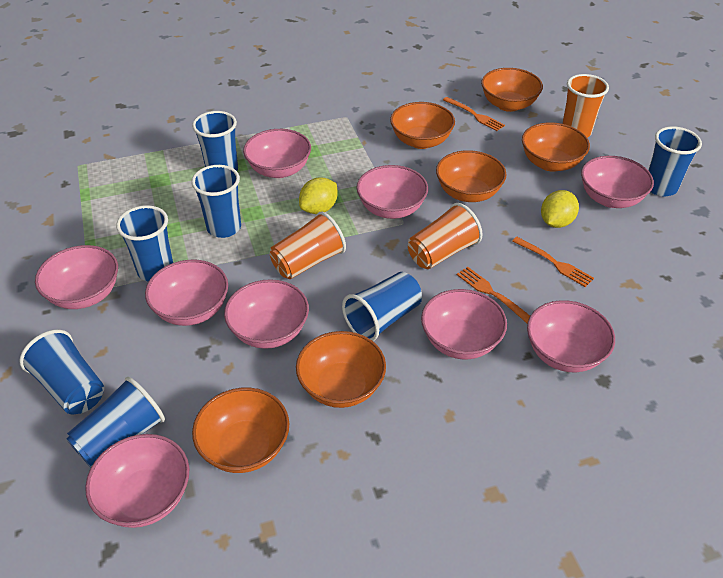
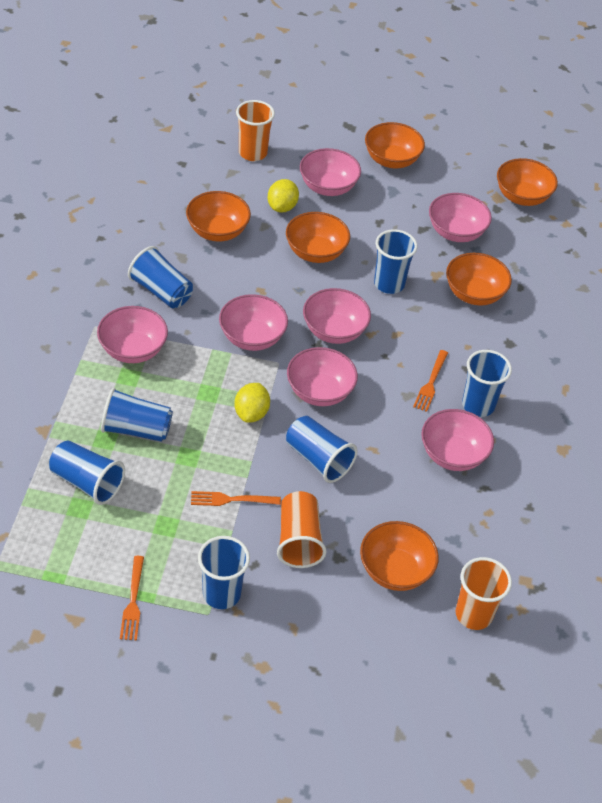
pink bowl: [35,245,118,309] [85,434,189,528] [145,260,228,326] [224,279,309,349] [243,129,311,178] [357,165,428,219] [421,289,507,359] [527,300,615,372] [581,156,654,208] = 9 -> [97,306,168,363] [219,294,288,351] [287,347,358,406] [300,148,361,196] [303,288,371,344] [421,409,494,471] [429,193,492,242] = 7

